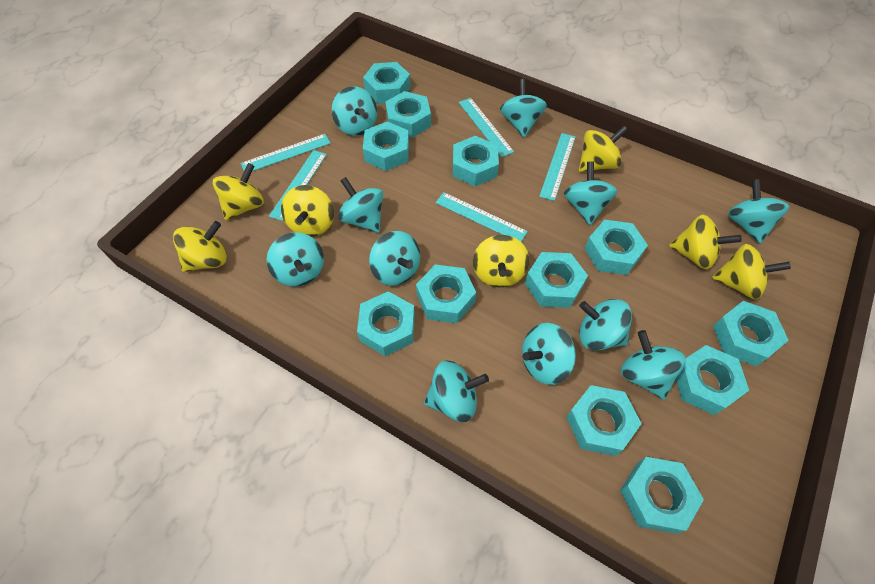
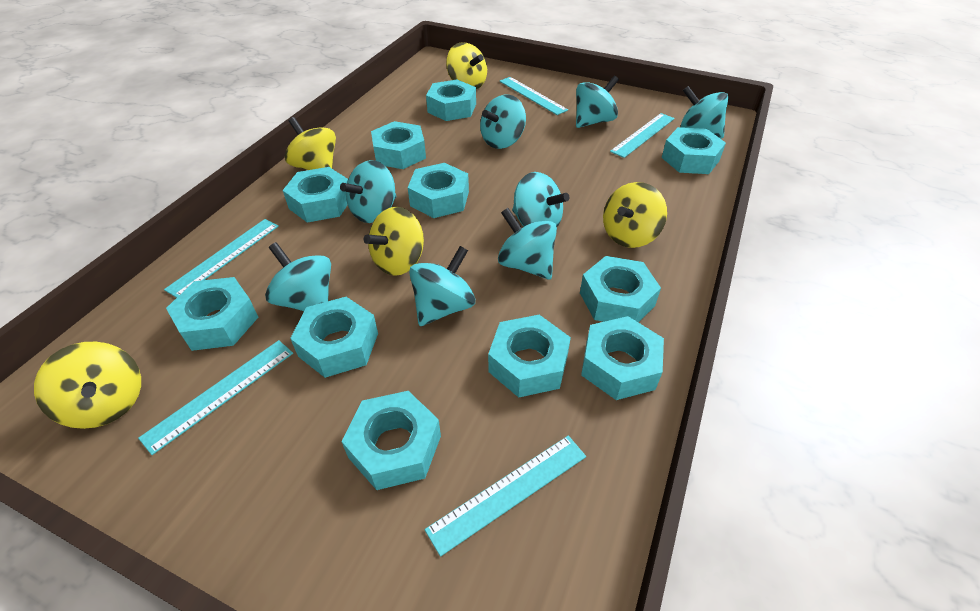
turquoise nut: [357,291,415,356] [363,62,411,104] [363,121,409,171] [385,91,431,138] [416,265,476,323] [453,136,499,186] [525,252,588,308] [567,385,642,456] [585,219,648,275] [620,457,704,534] [676,345,749,415] [713,301,789,366] = 12 -> [166,277,258,351] [283,167,348,223] [290,297,378,378] [341,391,441,490] [371,121,426,169] [408,163,469,218] [426,80,476,121] [488,315,571,398] [580,256,661,322] [581,316,664,400] [662,127,726,174] = 11
turquoise spinning top: [267,232,324,287] [332,86,377,136] [338,177,383,233] [369,231,420,286] [424,360,489,422] [500,79,547,137] [522,323,576,385] [564,161,617,225] [579,299,632,350] [621,330,686,399] [728,179,790,243] = 11 -> [265,242,331,311] [340,160,396,223] [409,246,475,326] [480,95,526,149] [498,208,557,280] [512,172,569,227] [576,76,619,128] [680,86,728,138] = 8
yellow spinning top: [173,221,227,272] [213,163,264,220] [281,185,334,237] [473,235,529,288] [579,126,628,172] [669,215,742,269] [712,244,791,299] = 7 -> [34,342,141,429] [285,117,336,170] [364,207,424,276] [446,42,487,89] [603,182,667,248] = 5

